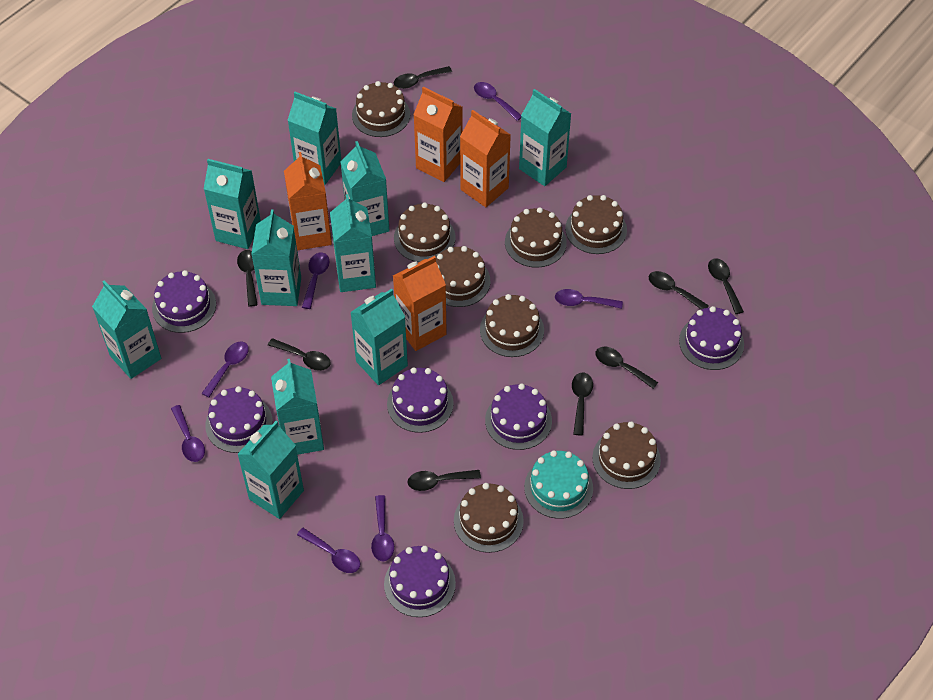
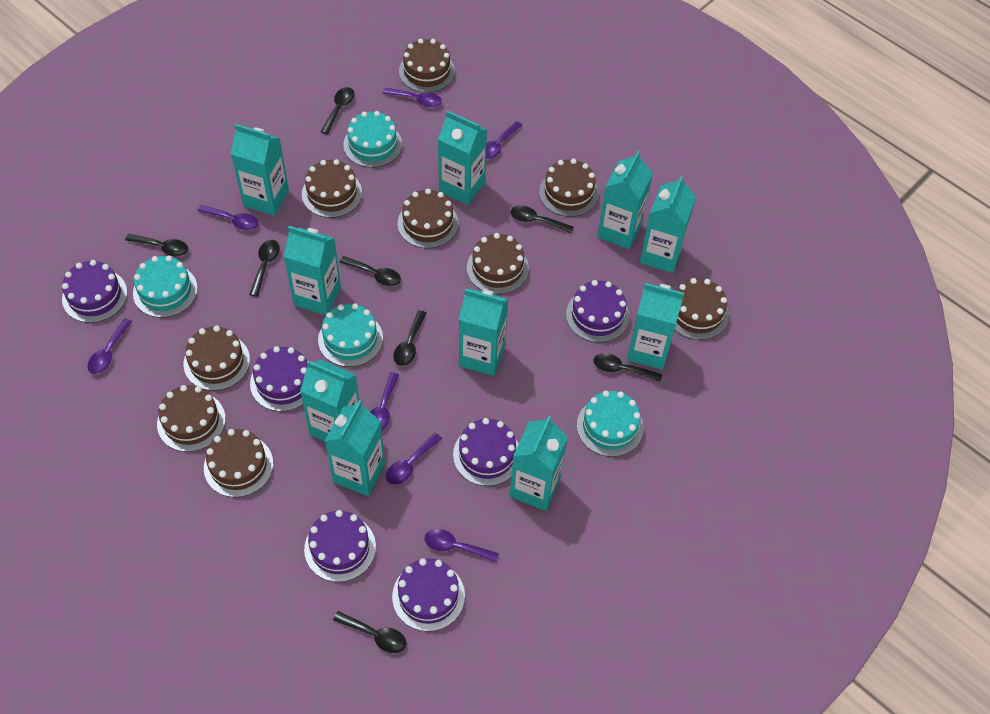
brown cake: [352,81,410,137] [394,202,456,262] [436,246,490,307] [454,483,524,553] [480,294,544,357] [505,207,567,268] [565,195,627,254] [592,421,661,489] = 8 -> [157,385,226,452] [184,325,250,391] [204,429,273,497] [302,159,362,218] [397,189,459,248] [399,39,455,92] [467,233,529,294] [539,159,599,217] [675,278,729,340] = 9
orange carton: [284,152,332,250] [393,256,447,351] [413,87,463,182] [460,110,511,207] = 4 -> none = 0
turquoise cake: [524,450,593,519] = 1 -> [133,256,198,318] [318,303,383,367] [343,111,402,168] [577,390,644,457] = 4

